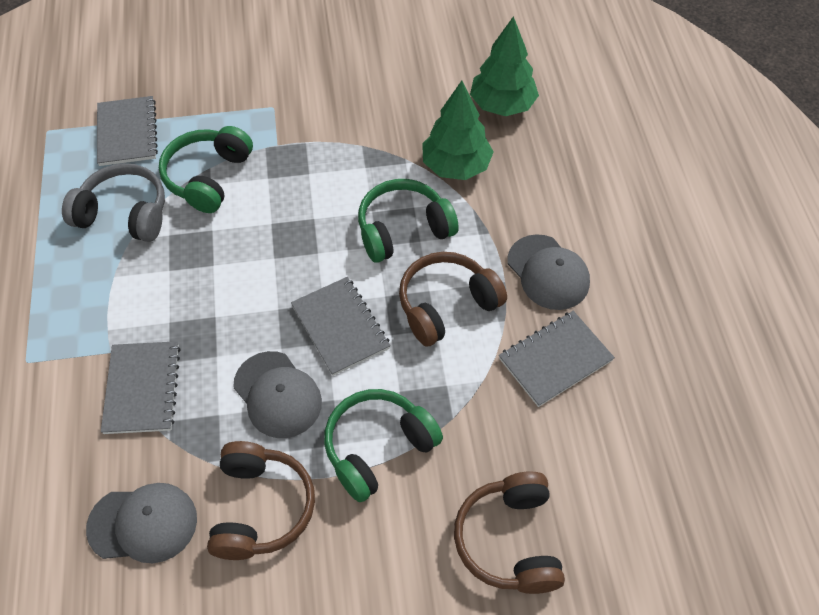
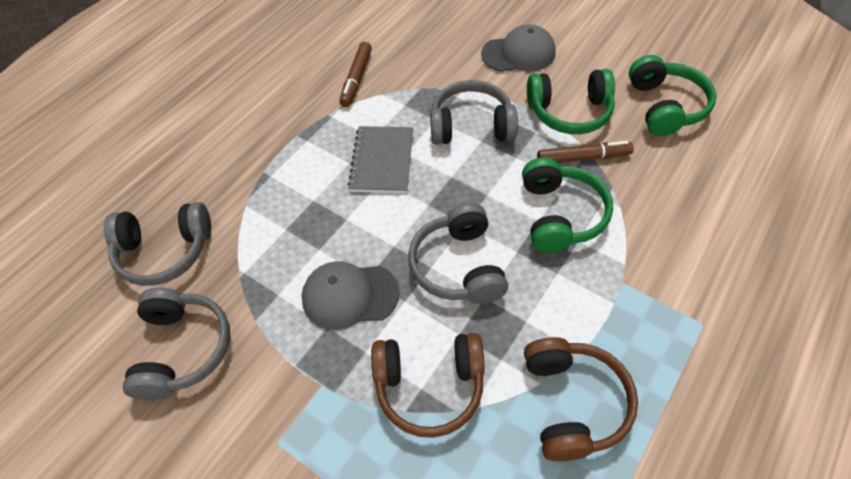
brown headphones: [207,441,315,560] [399,252,507,347] [454,472,565,594] = 3 -> [371,333,484,438] [524,337,638,462] = 2
brown marker: none = 0 -> [339,42,372,107] [537,141,634,163] = 2
green tree: [422,81,494,180] [470,16,539,116] = 2 -> none = 0
grey cap: [86,483,197,563] [233,351,322,438] [507,234,590,310] = 3 -> [302,261,400,330] [481,24,556,72] = 2
grey headphones: [62,163,165,242] = 1 -> [104,202,211,286] [123,288,230,400] [408,203,508,304] [430,80,518,145] = 4
grey notebook: [97,96,158,166] [101,341,181,434] [291,277,390,376] [499,311,615,407] = 4 -> [348,126,413,193] = 1

